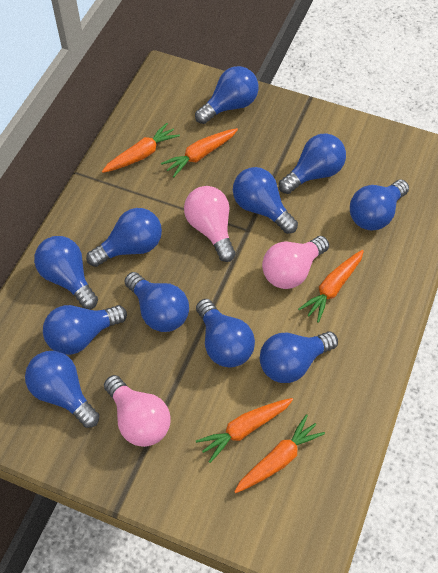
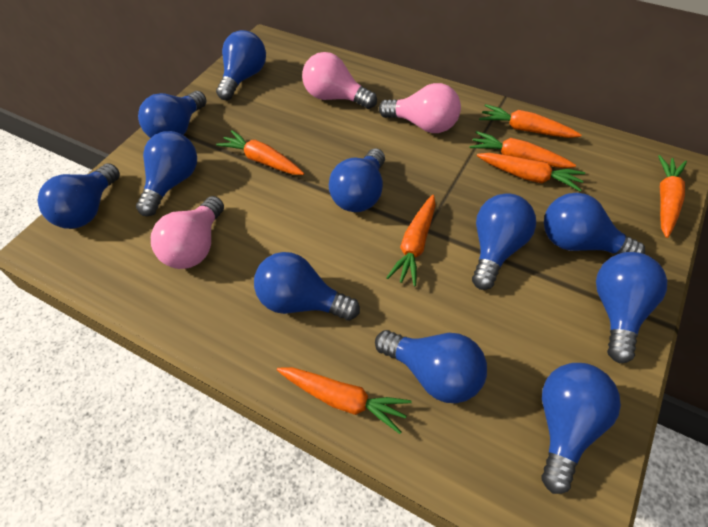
orange carrot: [102,123,180,173] [161,128,238,178] [196,398,293,463] [234,414,325,493] [298,250,364,323] = 5 -> [216,130,304,175] [277,367,412,434] [386,195,436,286] [469,131,576,168] [477,153,585,191] [479,104,581,138] [658,155,687,238] = 7

